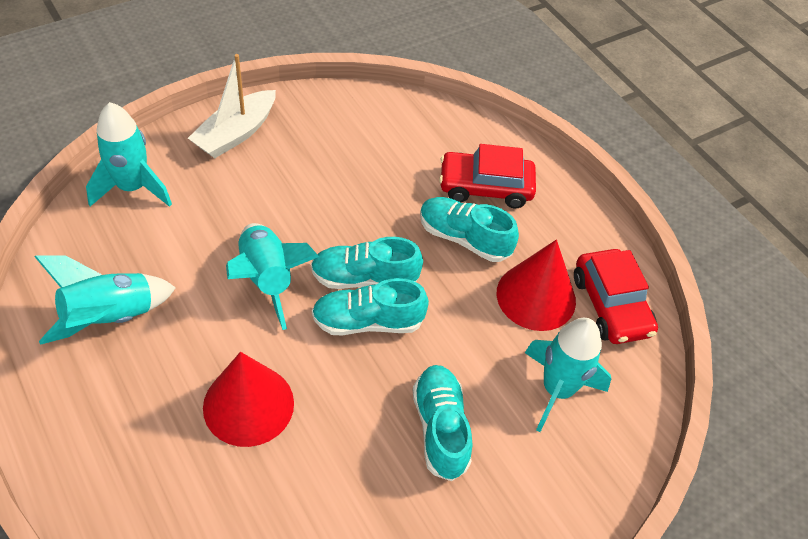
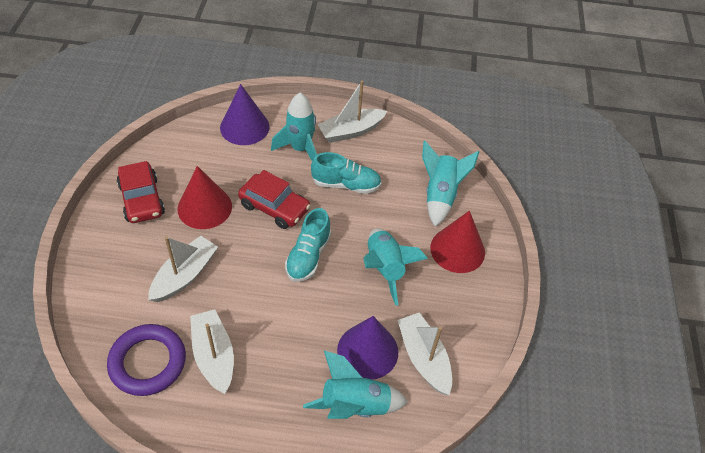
purple cone: none = 0 -> [220,84,270,145] [337,316,398,379] = 2
purple ring: none = 0 -> [107,324,186,396] = 1
turquoise shoe: [311,237,423,289] [312,278,429,336] [413,365,473,481] [420,197,519,262] = 4 -> [285,208,331,282] [311,152,382,194] = 2
white boat: [188,54,276,158] = 1 -> [148,236,218,302] [190,309,234,394] [317,81,387,143] [397,312,452,395] = 4

